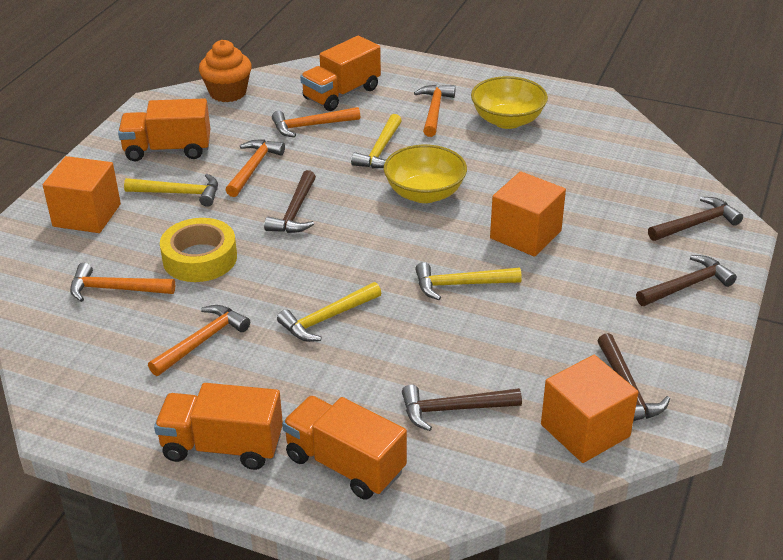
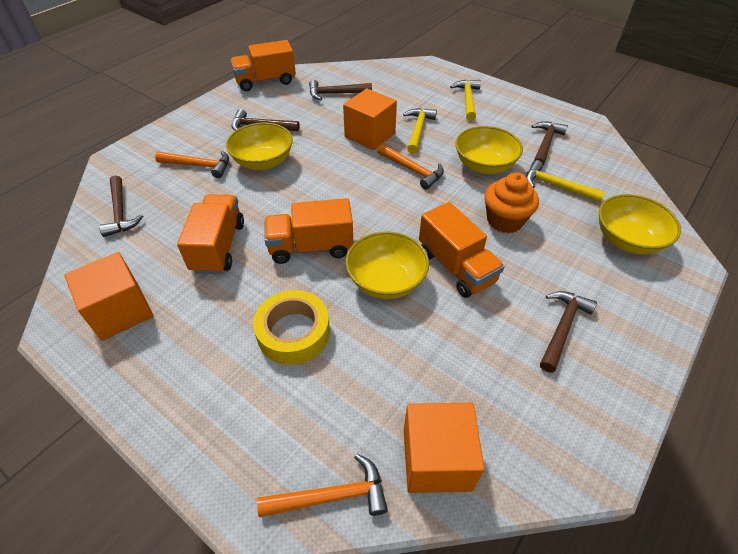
orange hammer: [70,263,175,302] [148,305,250,376] [226,140,285,197] [272,107,360,137] [414,85,456,137] = 5 -> [155,151,229,178] [257,454,388,517] [378,144,444,190] = 3
yellow bowl: [383,145,467,203] [471,76,548,129] = 2 -> [226,122,293,170] [346,232,429,299] [455,126,523,174] [599,194,681,255] = 4
yellow hammer: [124,174,218,207] [277,282,381,342] [351,114,402,168] [415,262,522,300] = 4 -> [403,108,437,154] [450,80,481,120] [526,160,605,203] = 3

